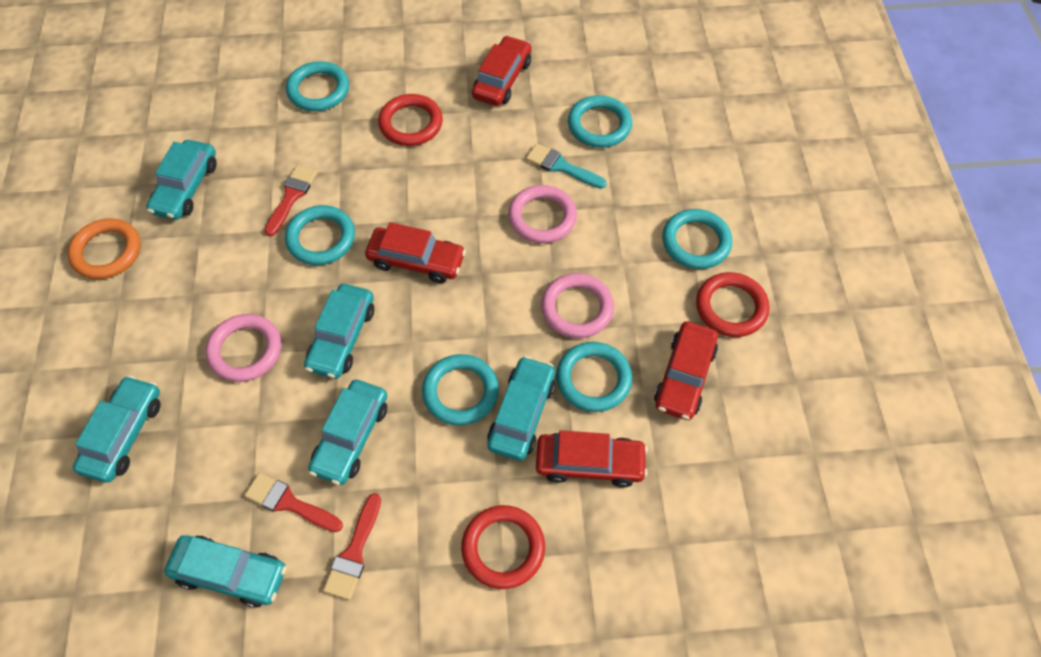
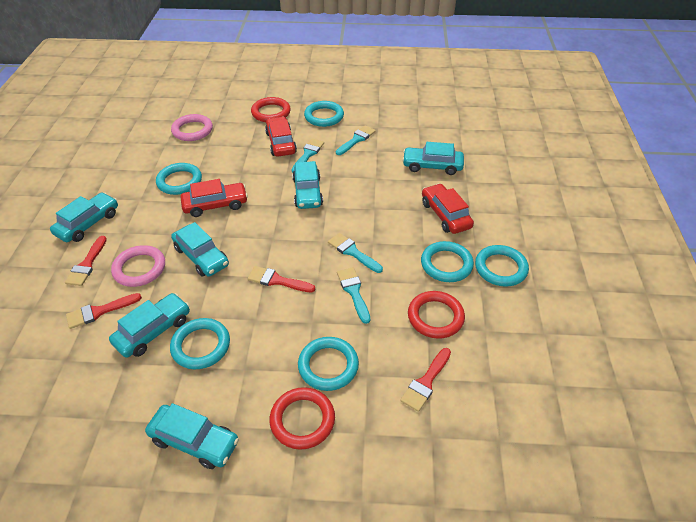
orange ring: [68,218,140,279] = 1 -> none = 0
pink ring: [206,314,281,382] [508,185,577,244] [541,273,614,338] = 3 -> [111,245,165,287] [171,114,213,141] = 2
red brush: [244,472,343,532] [264,165,317,237] [323,493,381,600] = 3 -> [65,236,107,286] [66,293,142,329] [248,266,315,292] [400,348,451,412] = 4
red car: [365,222,466,283] [472,35,532,106] [536,430,648,488] [654,321,718,420] = 4 -> [180,179,248,217] [265,117,297,157] [422,183,474,234] = 3
turquoise brush: [526,143,607,189] = 1 -> [291,139,324,173] [328,233,383,273] [336,125,376,155] [337,267,370,324] = 4

